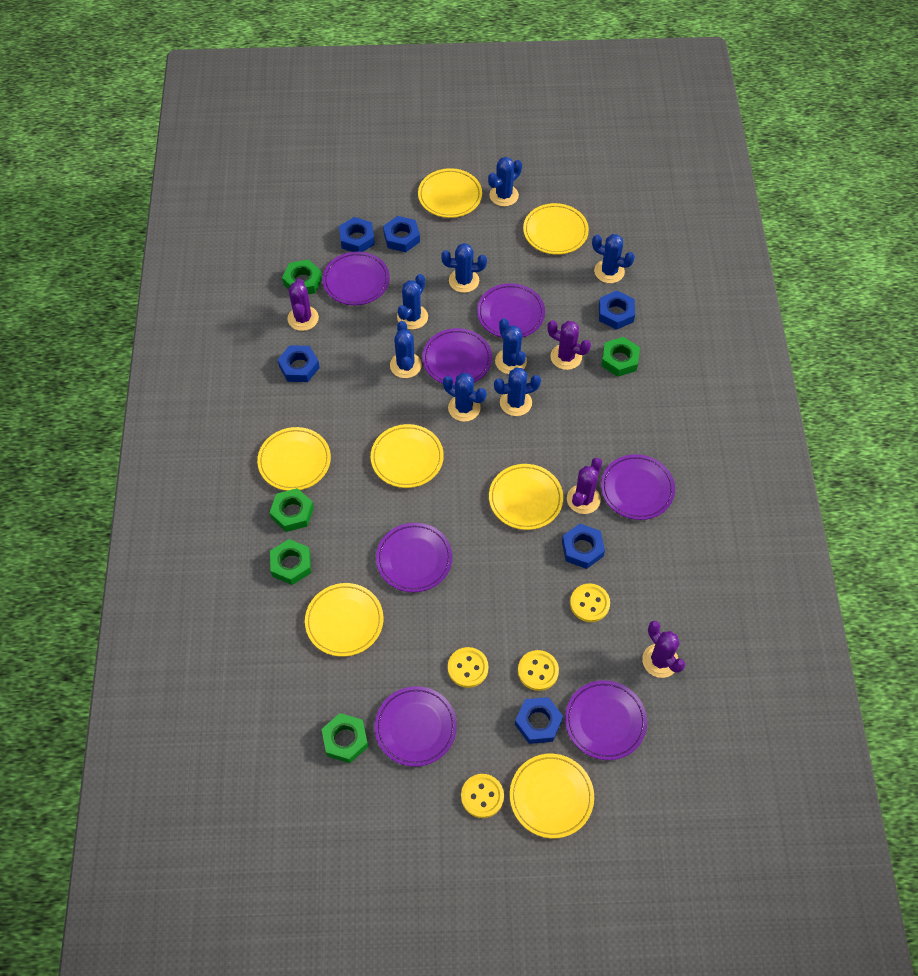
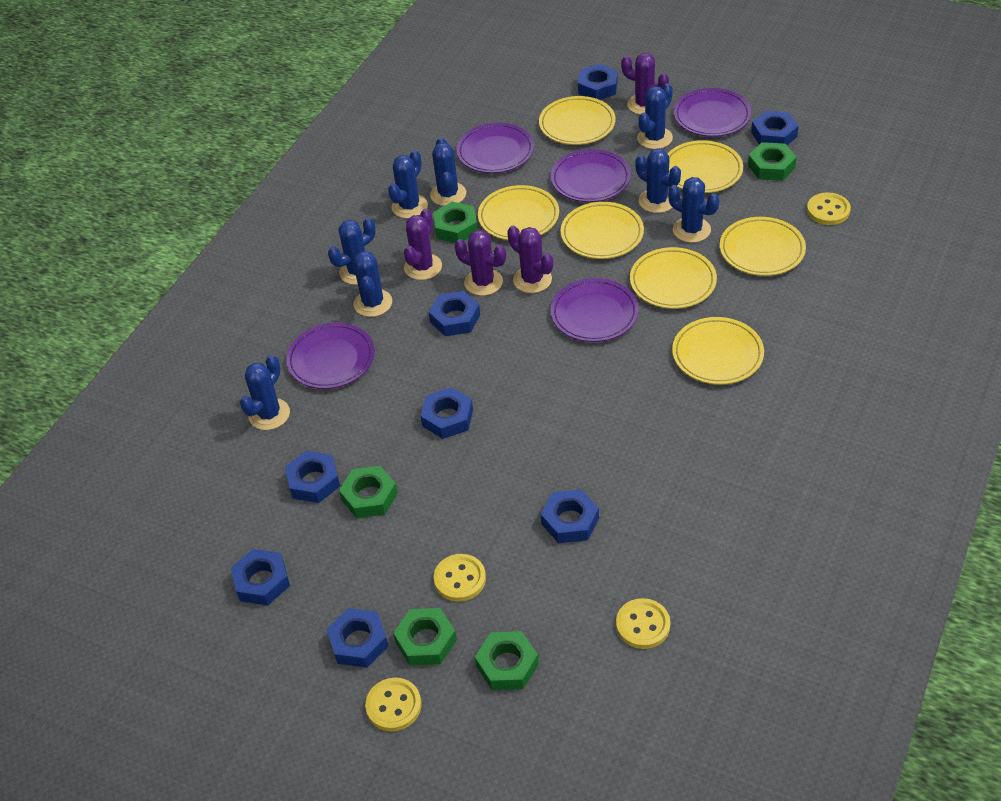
blue nut: [278,345,320,382] [339,217,375,252] [383,216,420,252] [515,697,563,744] [562,524,605,569] [599,291,635,330] = 6 -> [231,549,290,605] [285,451,340,503] [327,608,388,668] [421,387,473,439] [429,291,480,336] [541,489,599,543] [578,64,618,100] [751,111,799,145] = 8
purple plate: [323,251,390,305] [375,686,457,767] [376,523,452,592] [422,328,492,386] [477,283,545,338] [565,680,647,760] [601,454,675,520] = 7 -> [286,323,375,389] [457,123,534,173] [551,149,631,202] [551,278,639,342] [674,88,751,137] = 5

